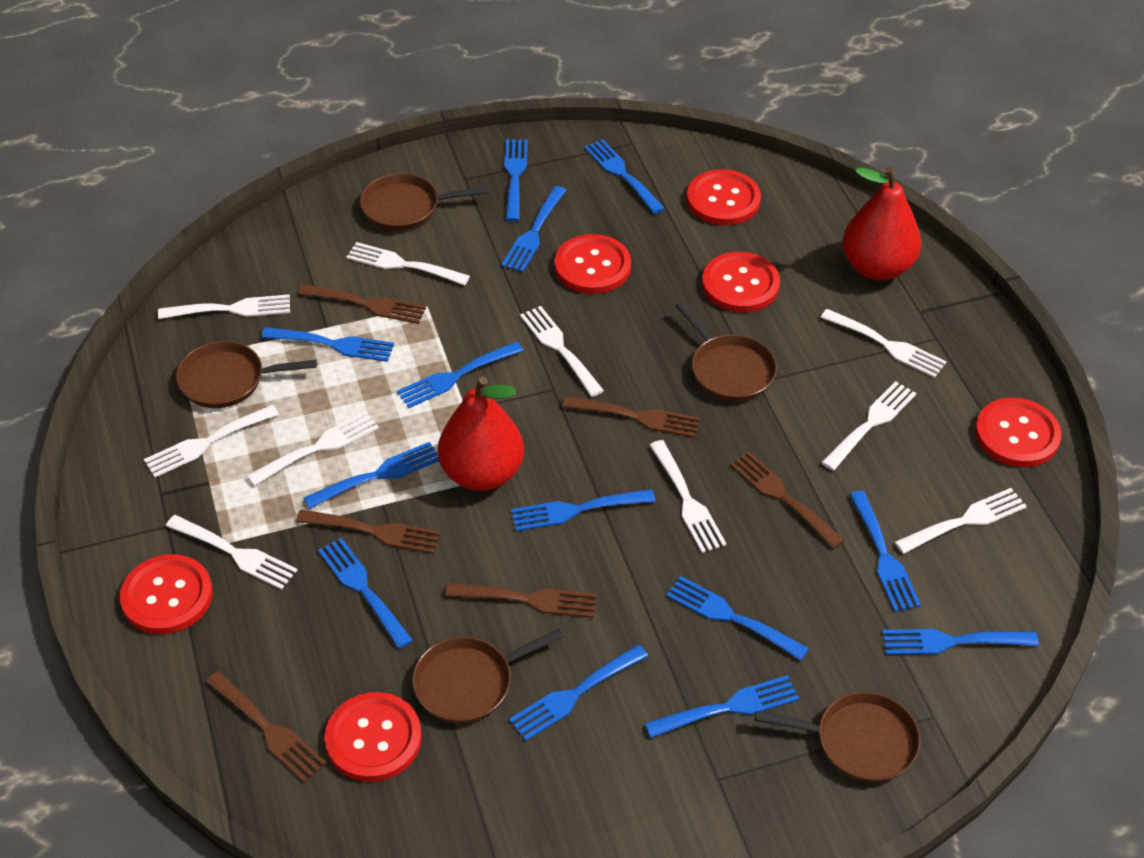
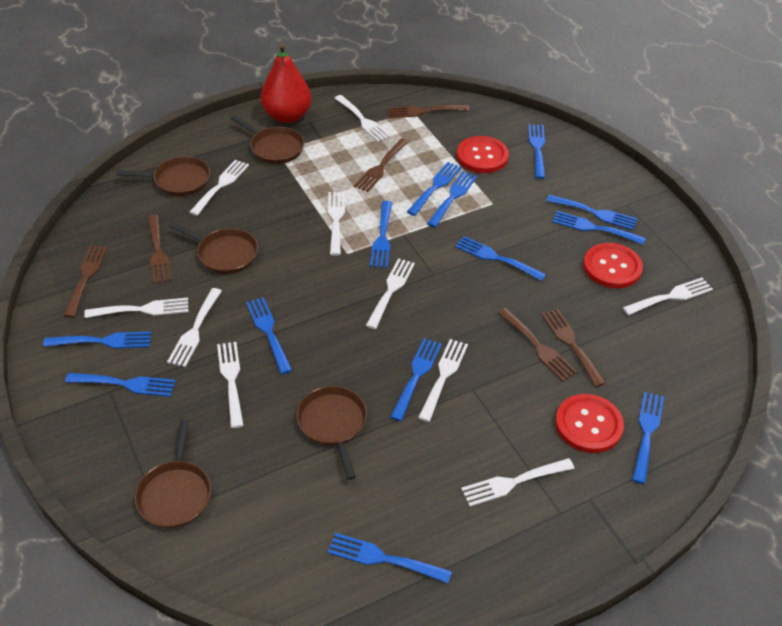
red button: [120,554,213,634] [324,692,422,782] [555,234,631,294] [687,169,761,225] [702,252,780,312] [975,398,1062,467] = 6 -> [457,136,509,173] [555,394,624,453] [583,243,643,288] = 3
red pear: [438,377,524,491] [842,167,921,280] = 2 -> [261,43,311,123] = 1

